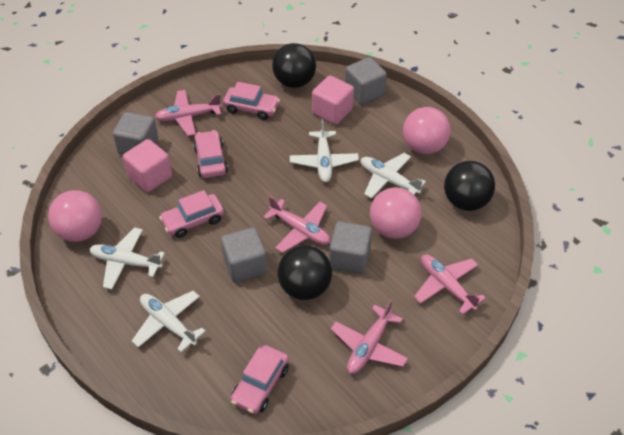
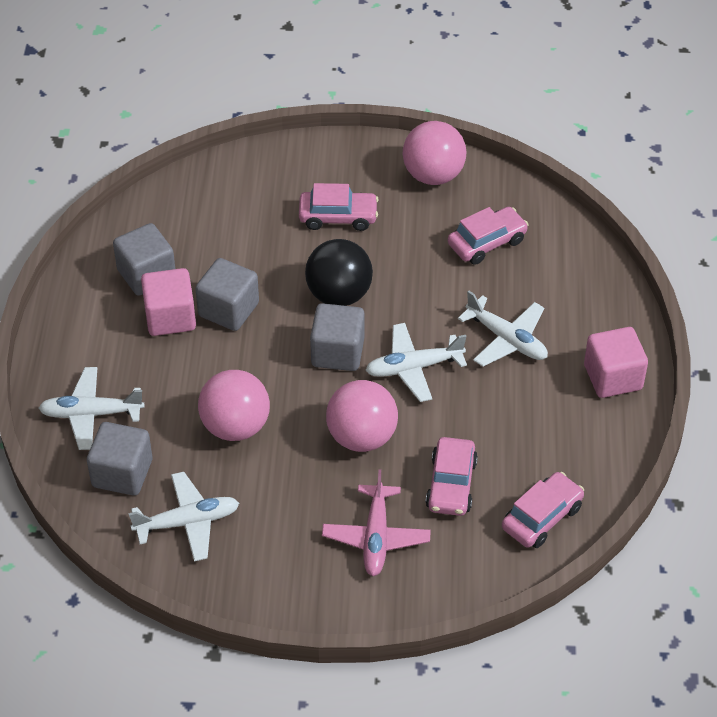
black ball: [272,43,316,88] [278,245,332,300] [444,161,495,211] = 3 -> [305,239,373,306] = 1
pink plane: [155,90,222,136] [263,196,331,253] [331,300,408,374] [414,254,486,315] = 4 -> [322,469,431,576] = 1

